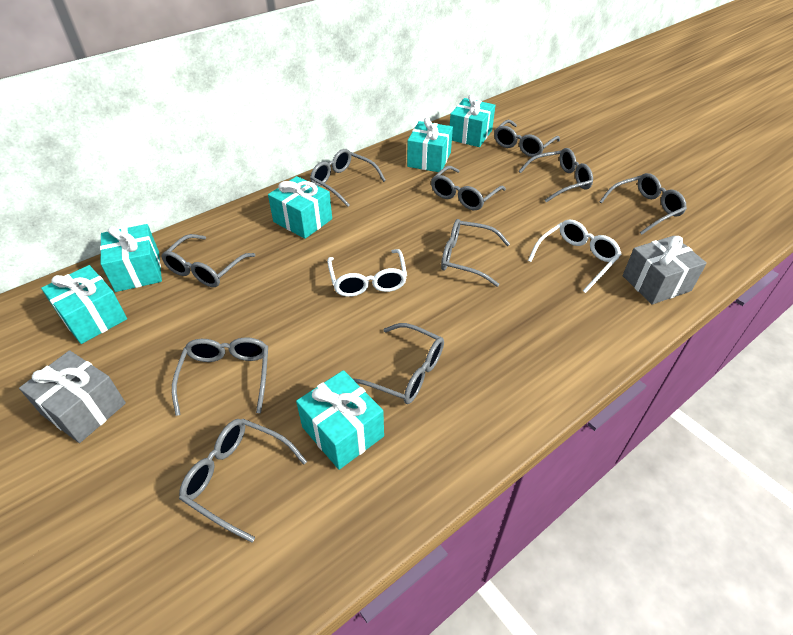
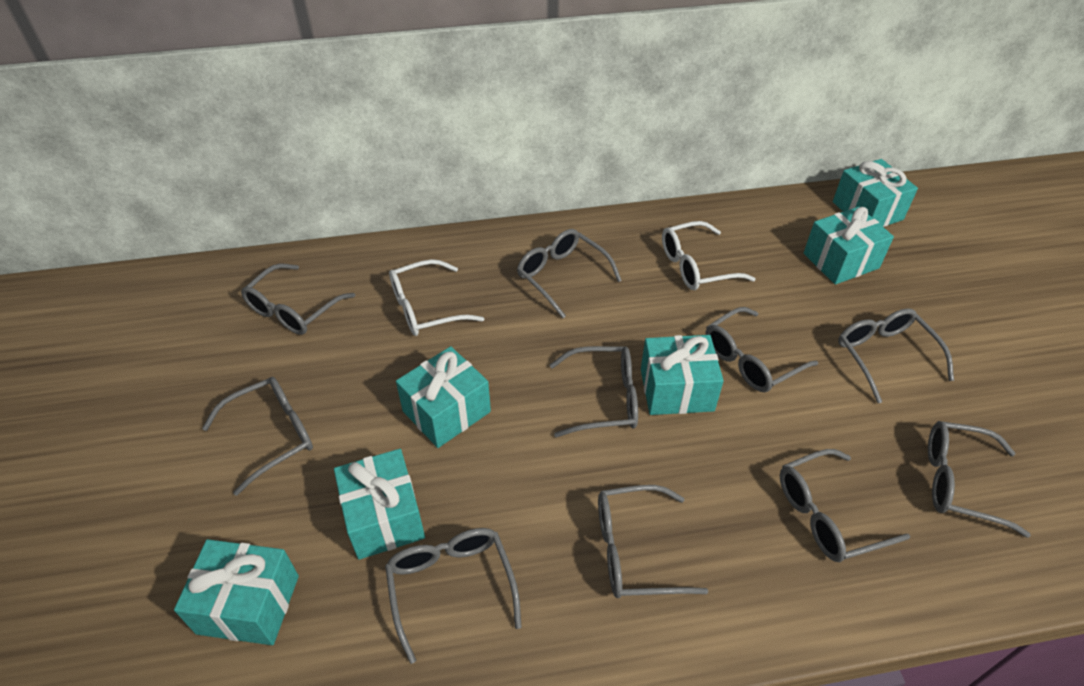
grey gift: [19,350,126,443] [623,236,707,305] = 2 -> none = 0

